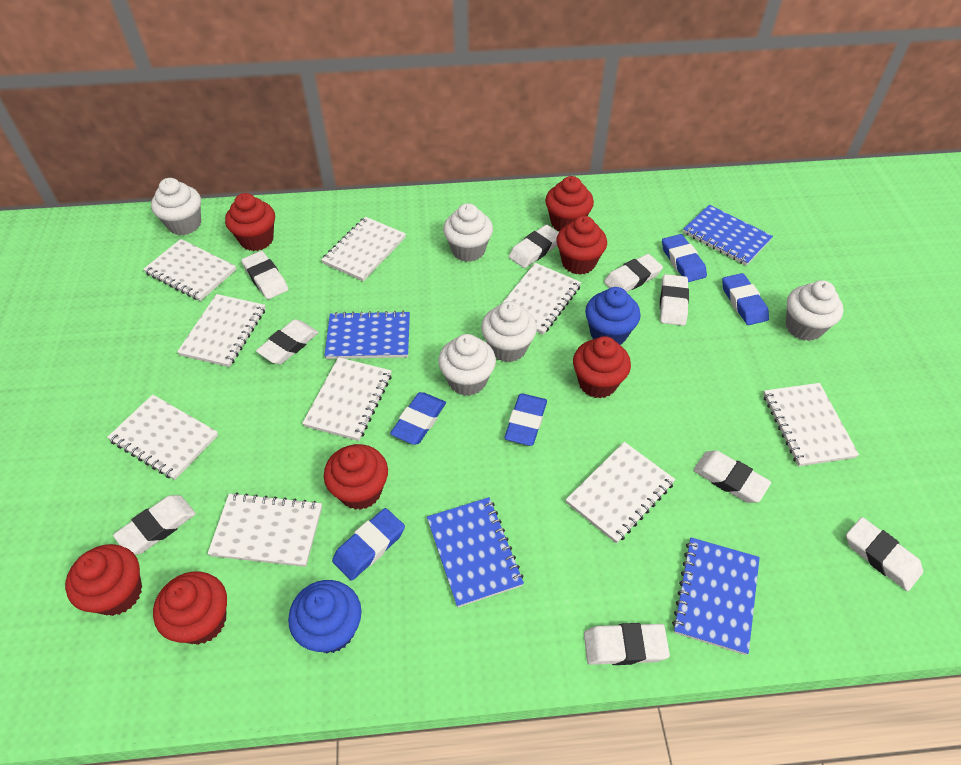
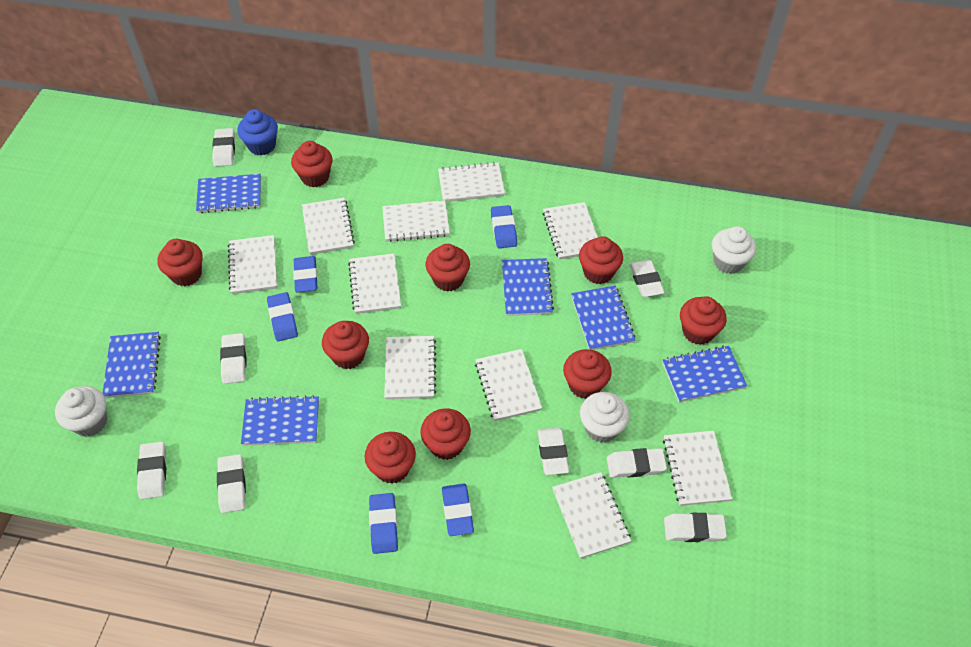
blue cupcake: [288,580,361,653] [585,287,641,345] = 2 -> [237,109,278,156] = 1
blue notebook: [324,311,410,359] [427,497,524,607] [672,538,760,655] [683,204,773,266] = 4 -> [103,332,161,398] [196,174,261,213] [241,395,319,446] [502,258,554,316] [571,286,636,350] [662,346,747,402] = 6
red cupcake: [65,544,142,616] [153,572,227,645] [225,193,275,251] [324,444,388,510] [545,176,594,231] [556,216,607,275] [573,336,631,398] = 7 -> [158,239,203,286] [291,141,332,187] [322,321,369,369] [365,432,416,484] [420,408,471,460] [426,244,470,292] [563,349,612,399] [579,236,623,284] [680,296,727,345] = 9
white cupcake: [151,178,201,235] [438,334,496,396] [443,203,493,262] [481,301,537,362] [786,280,843,341] = 5 -> [55,386,107,437] [580,392,630,443] [712,226,756,274] = 3
white eraser: [113,495,196,555] [241,251,288,299] [256,319,319,364] [509,225,559,268] [584,623,670,665] [604,254,663,292] [660,274,689,326] [693,450,771,503] [846,517,923,591] = 9 -> [137,442,166,499] [212,128,235,167] [217,454,246,513] [220,333,247,384] [538,427,569,475] [607,448,667,478] [629,260,665,297] [664,513,727,542] = 8
white notebook: [107,395,218,480] [143,239,236,301] [177,294,266,367] [207,492,322,567] [302,357,392,441] [321,217,406,281] [502,263,581,335] [566,442,675,544] [763,383,859,467] = 9 -> [228,235,277,294] [302,198,355,255] [348,253,401,314] [382,200,450,242] [384,336,436,399] [438,162,505,202] [475,349,542,421] [543,202,598,260] [552,472,631,559] [663,431,732,506] = 10

